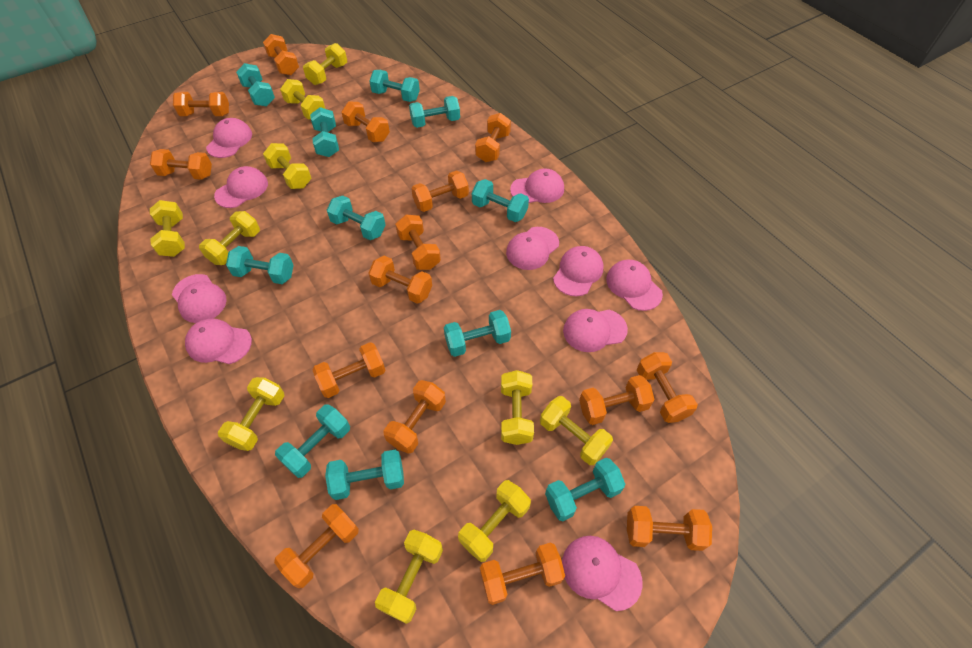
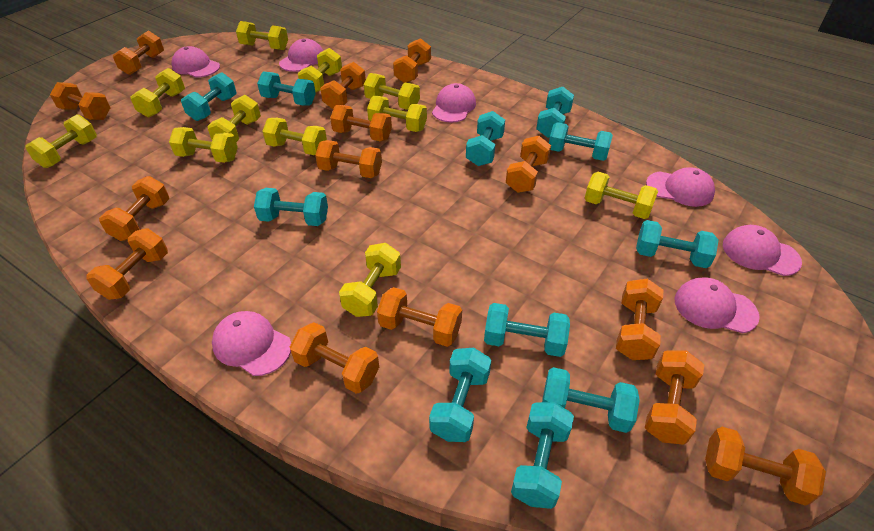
orange dumbbell: [150,149,212,180] [173,92,229,116] [263,34,299,75] [274,504,359,588] [312,342,385,398] [341,102,390,142] [369,256,432,304] [383,380,446,454] [395,215,441,270] [411,170,469,212] [475,113,511,162] [480,542,565,605] [579,375,655,425] [627,506,712,551] [637,352,698,423] = 15 -> [50,82,111,120] [86,228,168,300] [99,176,169,241] [113,31,164,75] [290,322,379,394] [315,140,382,178] [320,62,366,109] [330,105,392,141] [377,287,462,347] [393,38,431,83] [506,136,551,193] [616,279,664,360] [645,351,704,445] [705,427,826,506] = 14
pink cap: [172,274,227,323] [185,318,252,364] [206,118,252,158] [214,166,268,208] [506,227,559,270] [510,168,564,203] [553,246,603,296] [562,536,642,611] [563,309,628,352] [606,260,663,311] = 10 -> [172,46,220,78] [212,311,291,376] [279,39,323,72] [432,83,476,123] [646,167,715,207] [675,277,760,333] [723,225,802,276] = 7
yellow dumbbell: [150,200,185,257] [199,211,260,265] [218,377,285,451] [263,143,311,189] [280,79,325,119] [303,43,347,85] [375,530,443,624] [458,480,531,562] [501,370,534,445] [540,396,613,465] = 10 -> [25,114,97,168] [131,68,185,117] [169,127,238,163] [207,95,261,142] [236,21,288,50] [262,118,327,155] [298,48,342,92] [339,243,401,317] [363,73,420,110] [367,96,427,132] [585,172,658,219] = 11

